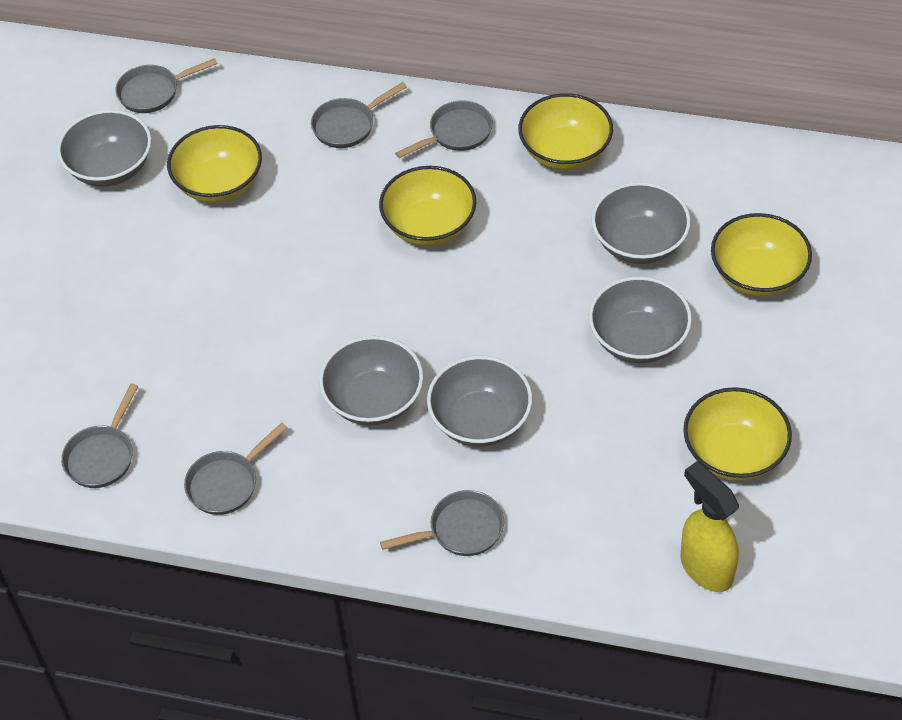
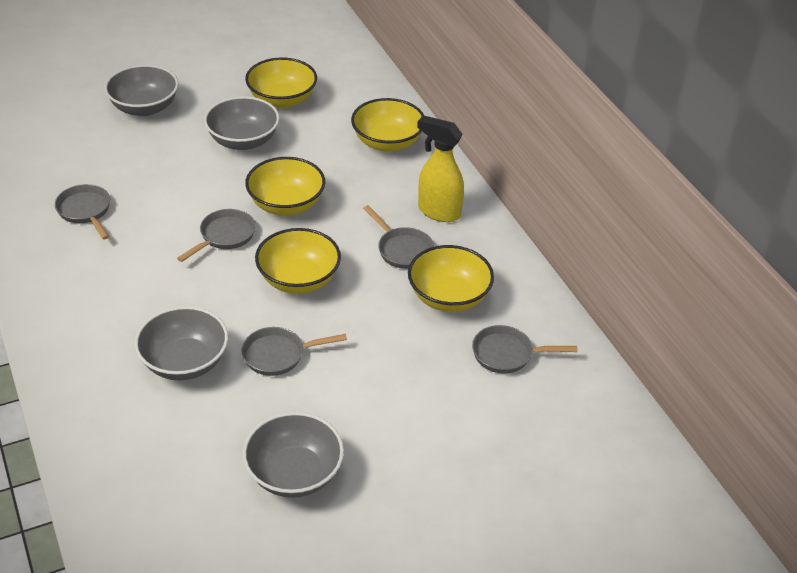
grey bowl: [57,110,151,187] [319,336,423,425] [427,356,532,447] [589,277,692,363] [591,182,691,264] = 5 -> [104,65,178,116] [135,306,228,381] [204,96,279,150] [243,412,344,498] = 4
grey pan: [61,383,138,488] [115,58,218,113] [184,422,287,515] [311,82,407,148] [380,490,504,556] [395,100,493,158] = 6 -> [55,184,110,240] [177,209,256,262] [242,327,347,376] [363,205,434,269] [472,325,577,373] = 5

